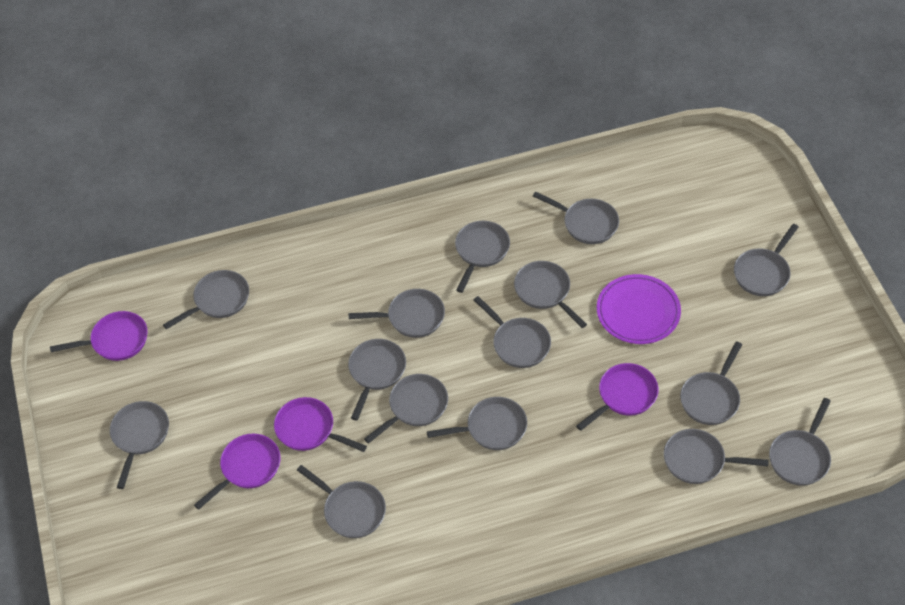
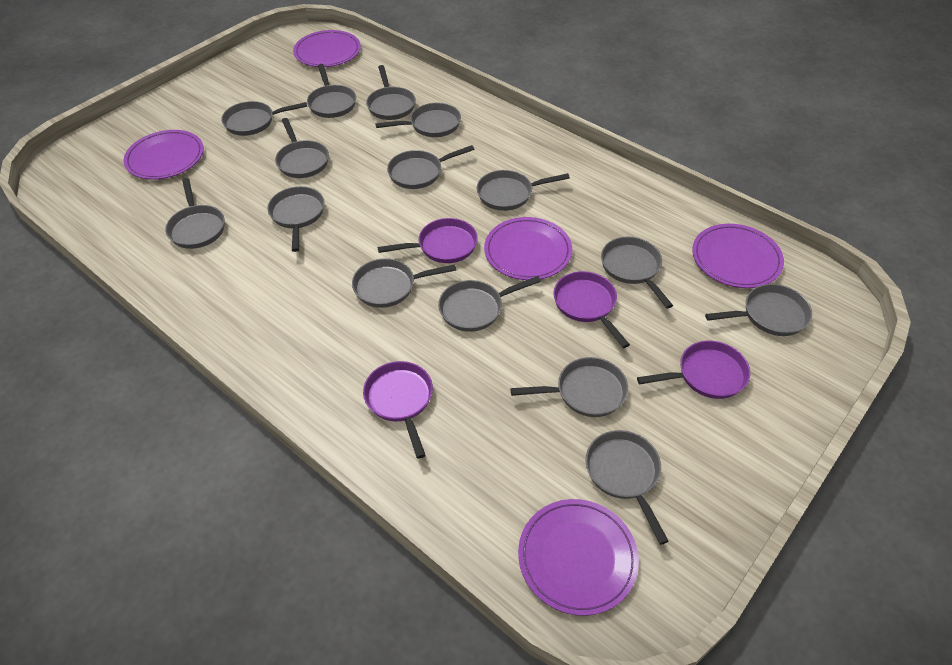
purple plate: [597,274,681,344] = 1 -> [123,130,204,180] [293,30,361,67] [484,217,572,280] [518,499,639,616] [692,224,784,288] = 5

